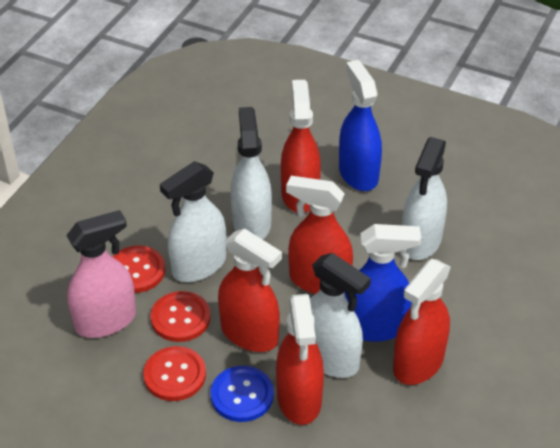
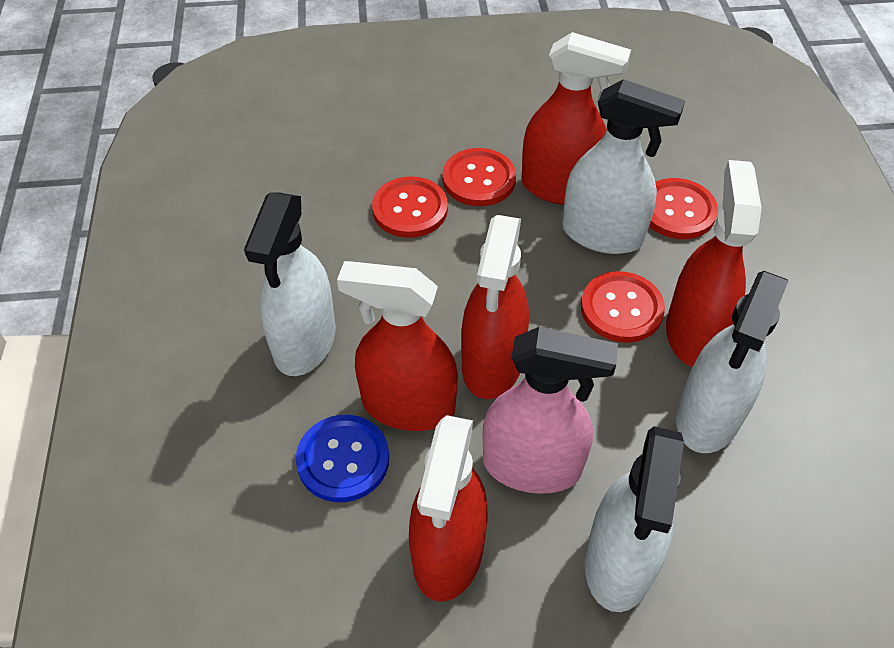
blue spray bottle: [339,60,382,191] [345,224,421,342] = 2 -> none = 0
red button: [112,246,165,293] [143,346,206,401] [151,291,211,342] = 3 -> [372,176,448,238] [443,148,516,206] [581,271,665,343] [649,178,718,239] = 4

